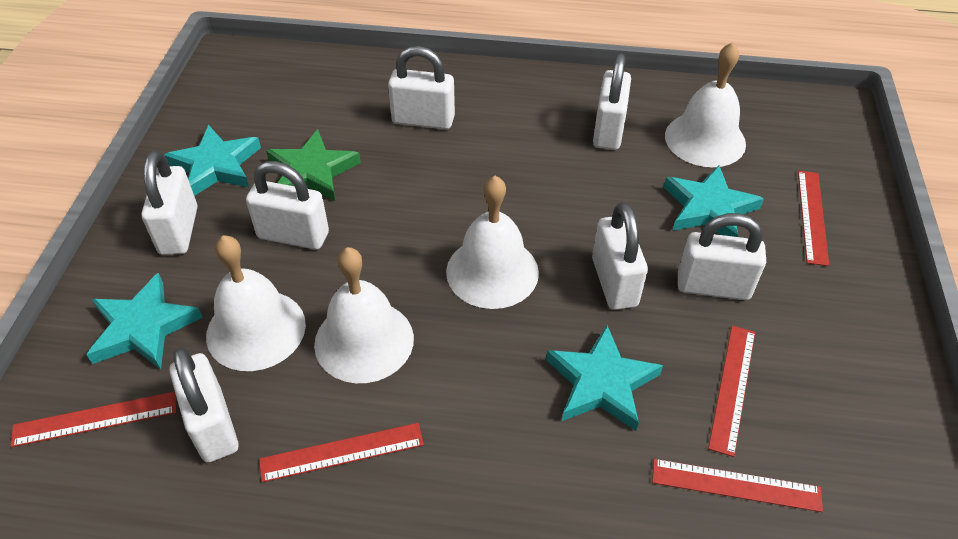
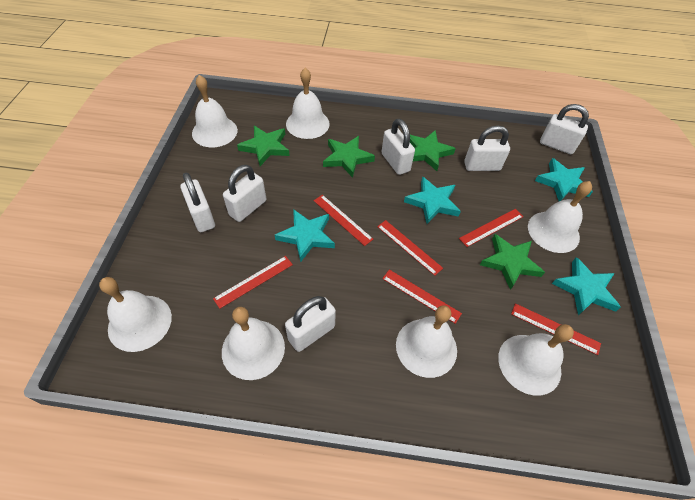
green star: [266,129,361,201] = 1 -> [237,126,290,166] [323,136,375,178] [410,130,456,171] [480,234,545,290] = 4
red ruler: [10,392,176,447] [259,423,424,483] [652,459,823,512] [708,326,755,457] [798,171,829,266] = 5 -> [213,256,293,309] [314,195,373,246] [377,220,443,276] [382,270,462,324] [459,209,523,247] [511,303,601,355] = 6
white bell: [206,235,306,371] [314,247,414,383] [446,176,539,309] [665,42,746,167] = 4 -> [99,277,172,352] [192,75,238,147] [222,307,285,380] [286,68,330,139] [396,305,457,378] [498,324,574,396] [528,181,592,253] = 7
white padlock: [142,151,197,255] [169,347,238,463] [246,161,329,250] [388,46,455,130] [592,202,648,310] [593,53,631,150] [678,213,766,300] = 7 -> [180,173,215,232] [223,165,266,222] [285,296,336,352] [382,119,415,175] [464,125,510,171] [540,104,589,154] = 6

